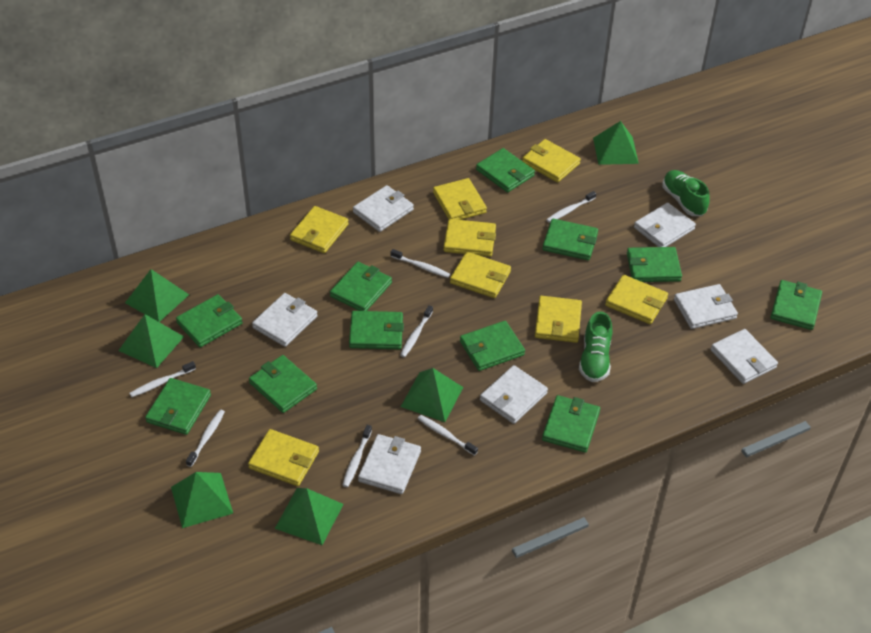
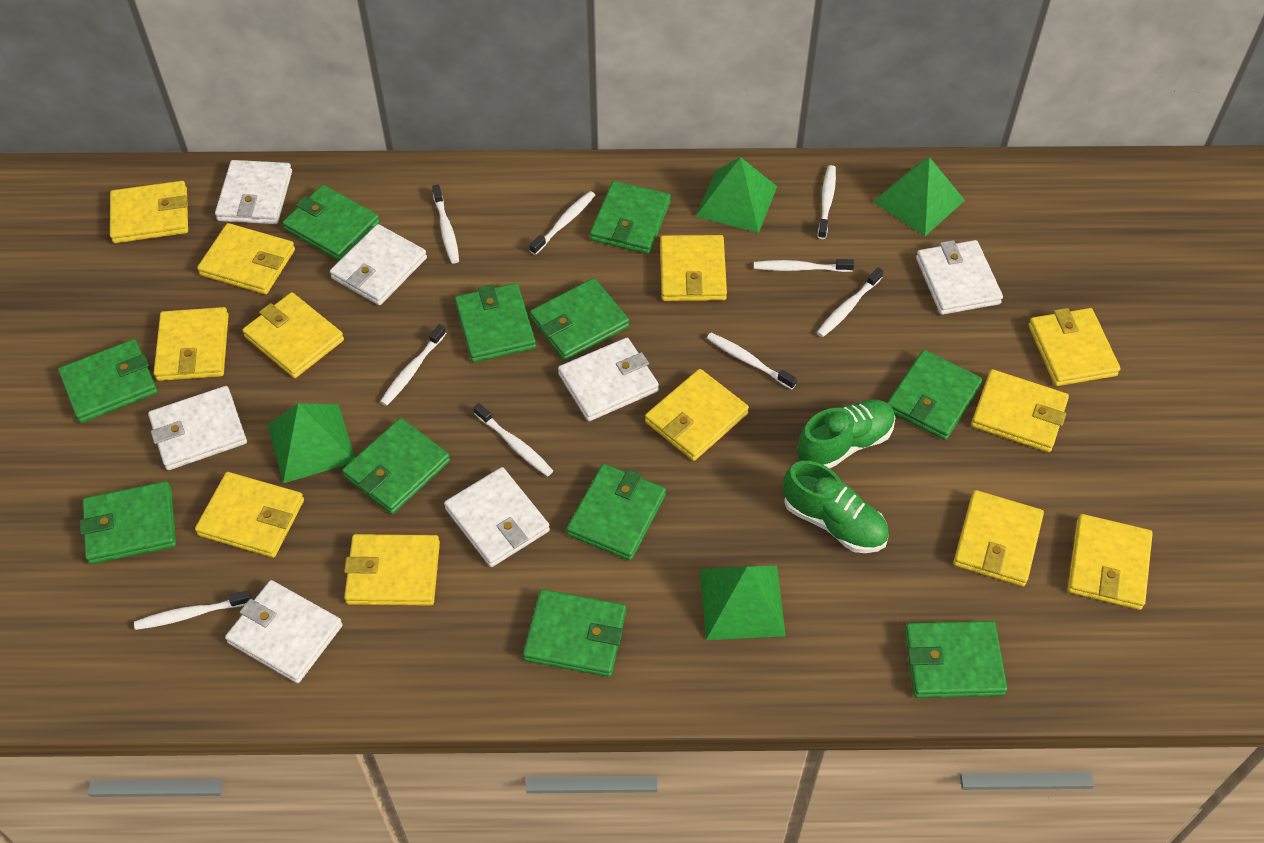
green pyramid: [118,314,184,368] [125,269,189,322] [171,472,233,528] [275,488,344,545] [401,368,463,422] [593,121,639,165] = 6 -> [268,403,355,483] [696,157,777,233] [700,566,786,640] [873,157,965,236] = 4
white toothbrush: [129,361,196,397] [186,410,225,467] [342,425,372,487] [391,249,450,278] [400,305,433,357] [418,415,478,456] [546,191,596,223] = 7 -> [134,591,252,630] [380,324,446,406] [432,184,459,263] [473,403,553,476] [529,191,595,255] [707,333,797,389] [754,259,854,272] [817,267,884,337] [818,165,836,239] = 9
yellow wallet: [248,429,319,486] [290,206,349,253] [433,178,487,220] [444,219,496,257] [450,252,511,298] [522,139,581,182] [535,296,582,343] [605,275,668,324] = 8 -> [110,181,188,243] [154,307,229,381] [195,472,304,558] [197,223,295,294] [242,292,344,378] [344,534,440,606] [645,369,749,461] [660,235,727,301] [953,490,1044,587] [971,369,1069,452] [1028,308,1121,386] [1068,514,1153,610] = 12

